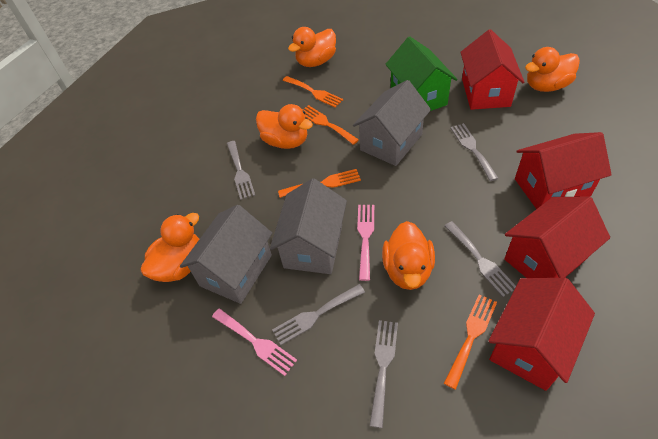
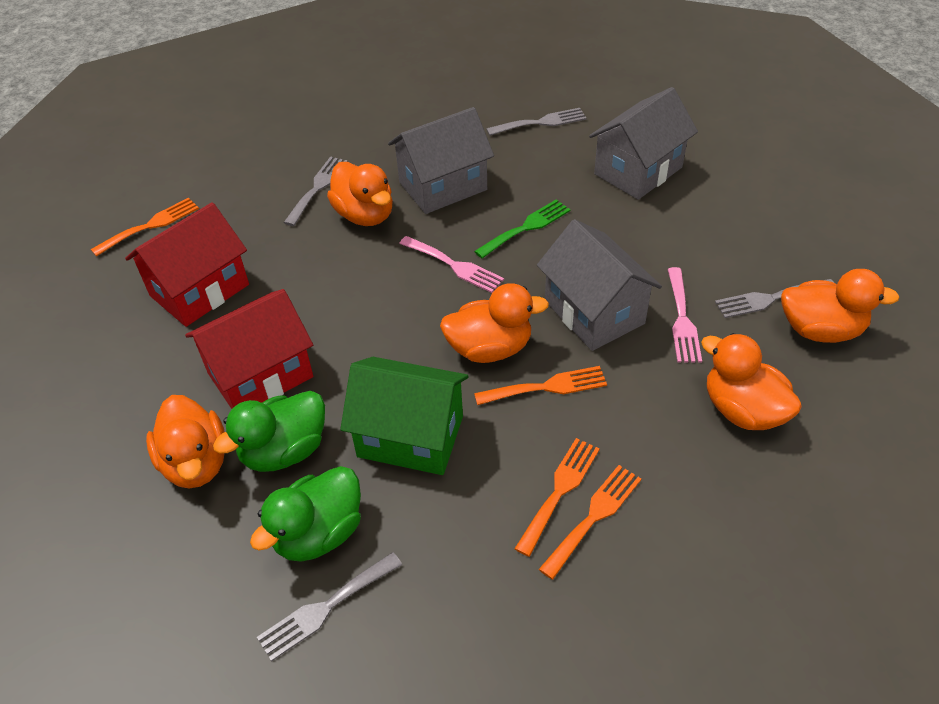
green duck: none = 0 -> [213,391,325,472] [250,466,361,562] = 2
green fork: none = 0 -> [474,199,570,258] = 1
grey fork: [227,141,255,200] [272,284,365,345] [369,320,398,428] [445,221,516,297] [450,123,499,181] = 5 -> [257,552,402,662] [284,156,348,226] [486,108,587,136] [715,279,834,318] = 4
red house: [460,29,524,110] [488,278,595,391] [504,196,610,278] [515,132,612,209] = 4 -> [125,202,249,327] [185,289,313,409] = 2

